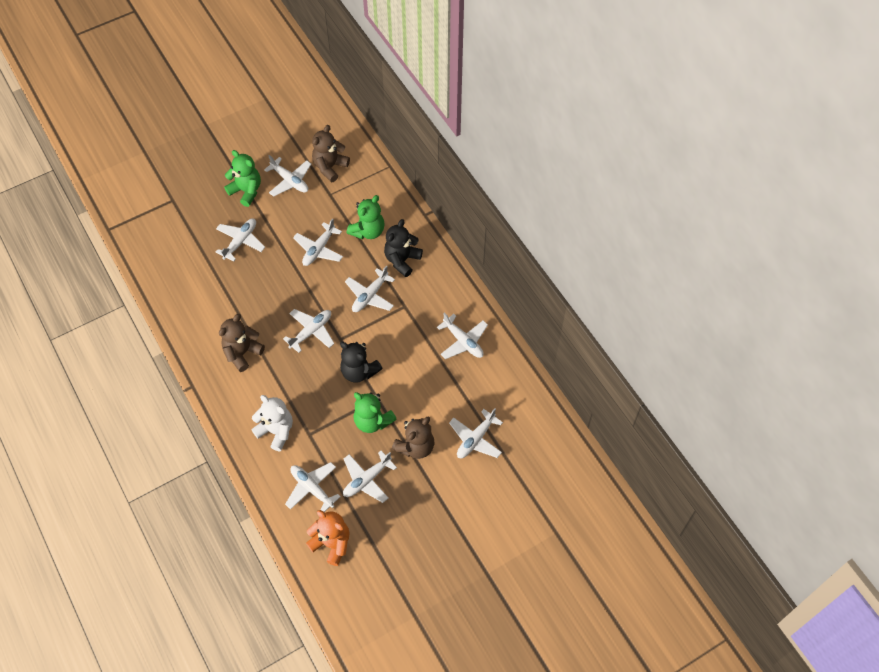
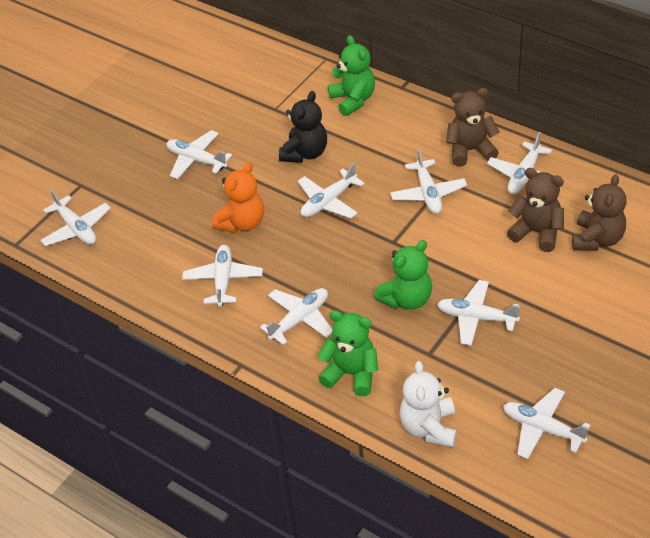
black teddy bear: [340,342,383,383] [384,219,423,277] = 2 -> [279,91,327,163] = 1

